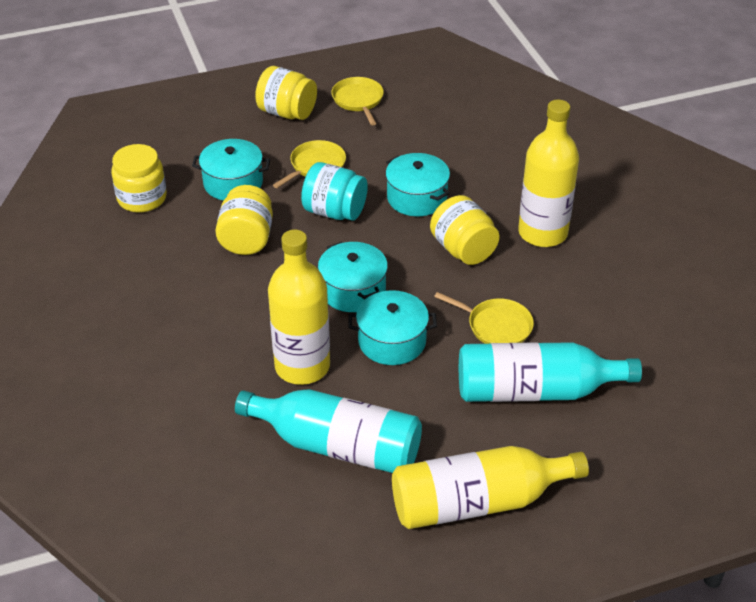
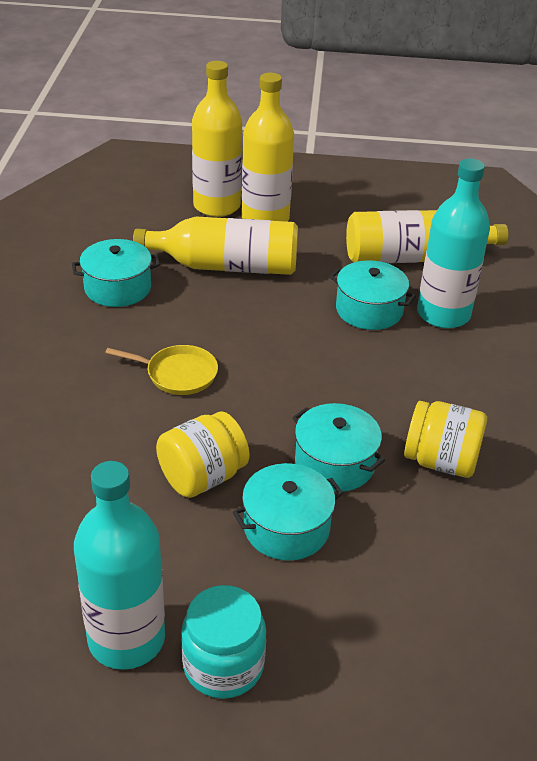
yellow bottle: [268,229,330,385] [392,446,589,529] [518,100,579,247] = 3 -> [133,216,298,275] [192,61,242,217] [241,73,294,222] [346,210,508,263] = 4
yellow jar: [111,144,167,212] [215,185,273,255] [255,66,317,120] [430,195,500,265] = 4 -> [156,411,250,498] [404,401,487,478] = 2
yellow pan: [273,140,346,188] [331,77,384,125] [434,292,534,344] = 3 -> [105,345,218,395] = 1

